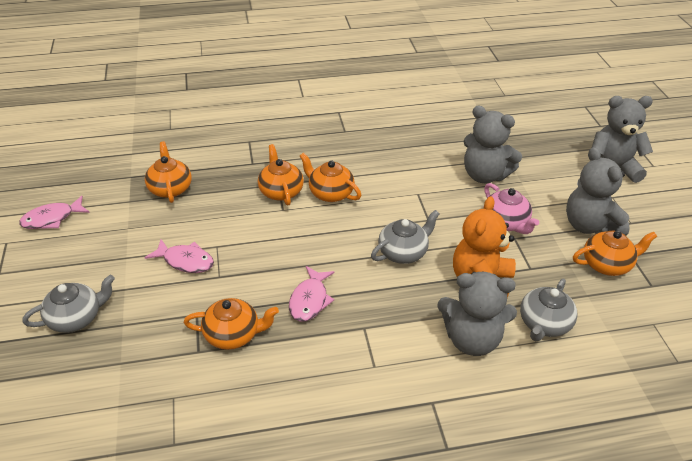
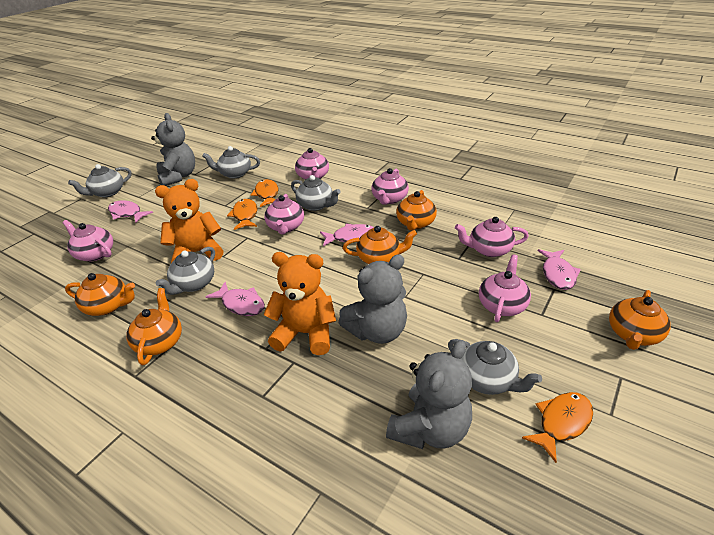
grey teapot: [23,275,115,333] [371,210,440,264] [520,279,577,341] = 3 -> [68,164,132,197] [156,247,215,295] [202,146,260,178] [291,175,341,211] [448,339,542,395] = 5
grey teddy bear: [437,272,517,356] [463,106,522,183] [566,147,630,236] [592,96,653,183] = 4 -> [151,113,195,186] [339,254,407,344] [386,340,472,449] = 3
orange fish: none = 0 -> [227,199,257,230] [251,179,279,207] [522,392,593,463] = 3
orange teddy bear: [453,196,516,298] = 1 -> [155,179,223,263] [263,252,336,355] = 2
pink fish: [19,196,90,229] [145,239,214,273] [289,266,334,322] = 3 -> [108,200,153,223] [206,282,265,316] [320,224,374,246] [538,249,581,290] = 4
pink teapot: [483,183,539,234] = 1 -> [62,220,113,261] [264,194,304,235] [295,148,329,180] [371,168,409,205] [455,217,529,257] [479,254,531,322] = 6

